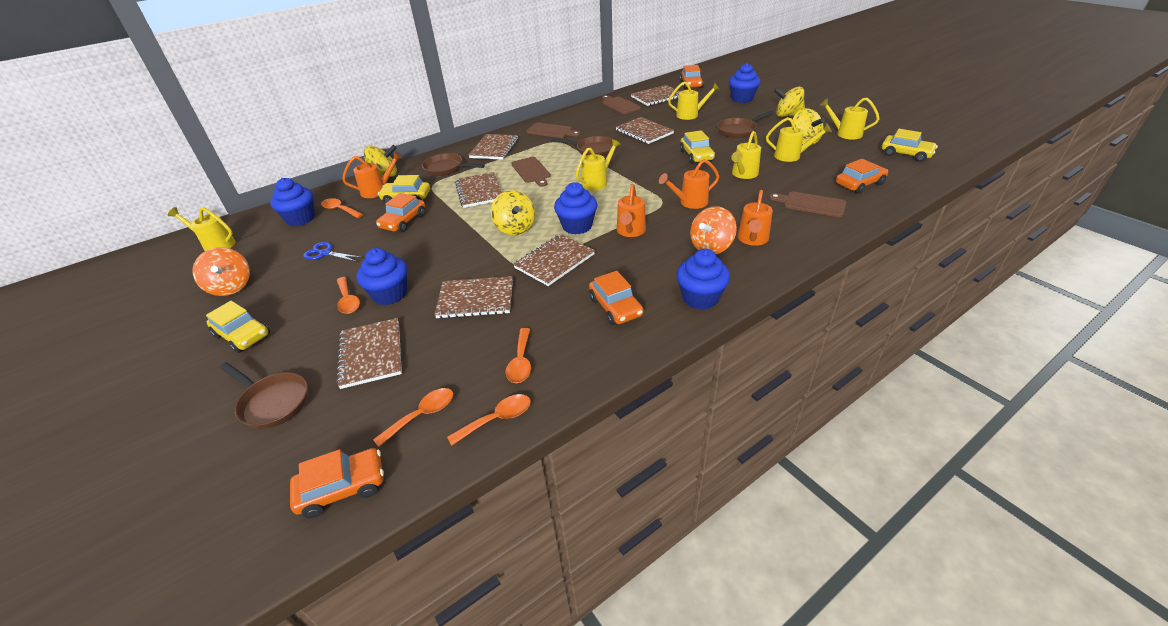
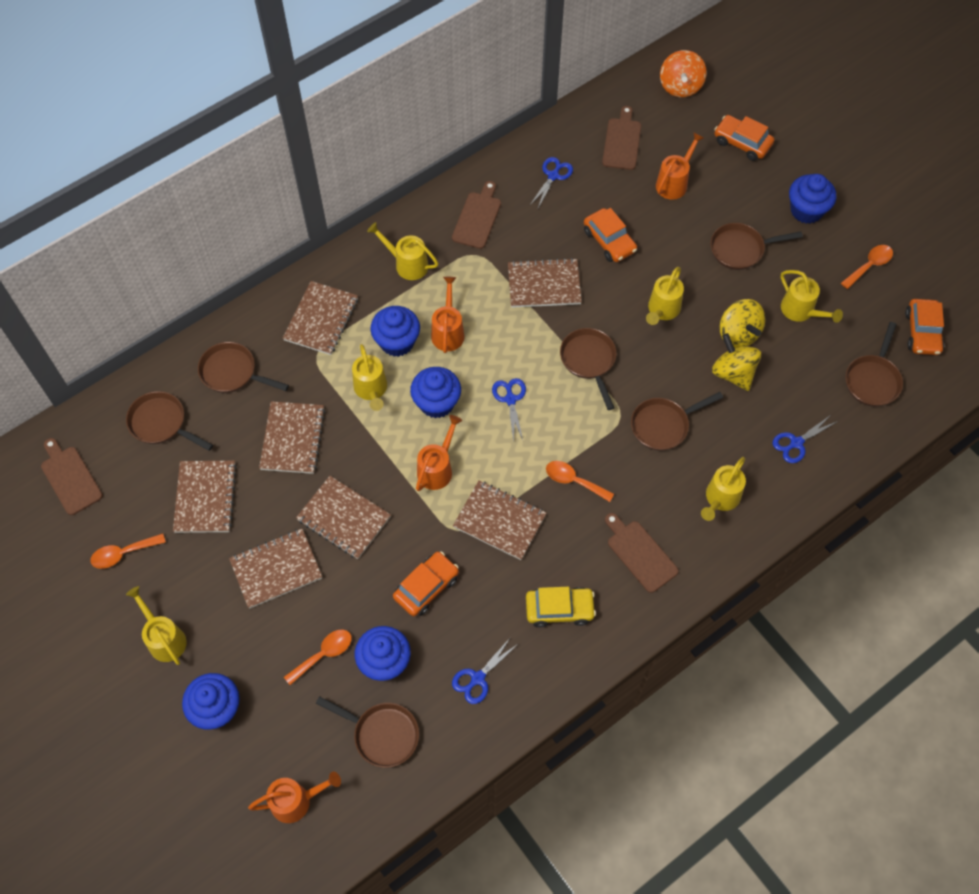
blue scissors: [303,242,360,262] = 1 -> [452,637,519,704] [492,378,526,442] [530,157,573,210] [772,414,838,463] = 4
brown pan: [220,362,308,429] [422,153,485,176] [551,136,613,157] [717,111,774,138] = 4 -> [126,391,213,451] [198,342,289,393] [315,696,419,768] [560,328,617,410] [631,392,723,451] [710,223,803,270] [846,322,903,407] = 7
orange car: [290,448,384,518] [376,193,426,232] [589,271,644,325] [680,65,704,89] [836,159,888,194] = 5 -> [393,552,459,616] [584,208,637,262] [714,115,774,161] [905,299,944,355] = 4
orange spinning top: [192,247,250,296] [690,206,737,254] = 2 -> [660,50,706,97] = 1
orange spoon: [321,198,363,218] [337,277,360,314] [373,388,453,447] [447,394,531,445] [506,328,531,383] = 5 -> [90,533,166,569] [284,630,351,685] [546,461,614,502] [841,245,893,289] = 4
yellow car: [206,301,270,353] [378,175,430,203] [680,130,715,164] [882,129,938,162] = 4 -> [526,587,596,627] = 1
yellow spinning top: [364,145,397,177] [491,190,535,235] [774,87,805,117] [791,108,825,145] = 4 -> [712,333,761,391] [720,299,766,348] = 2

